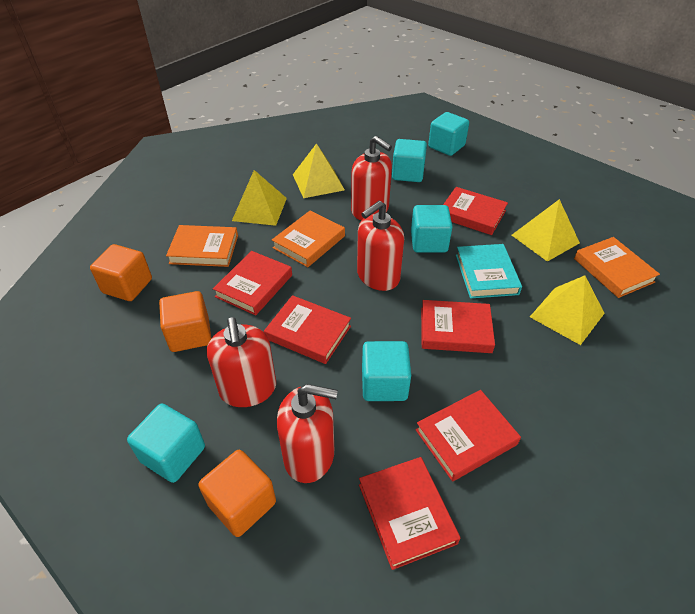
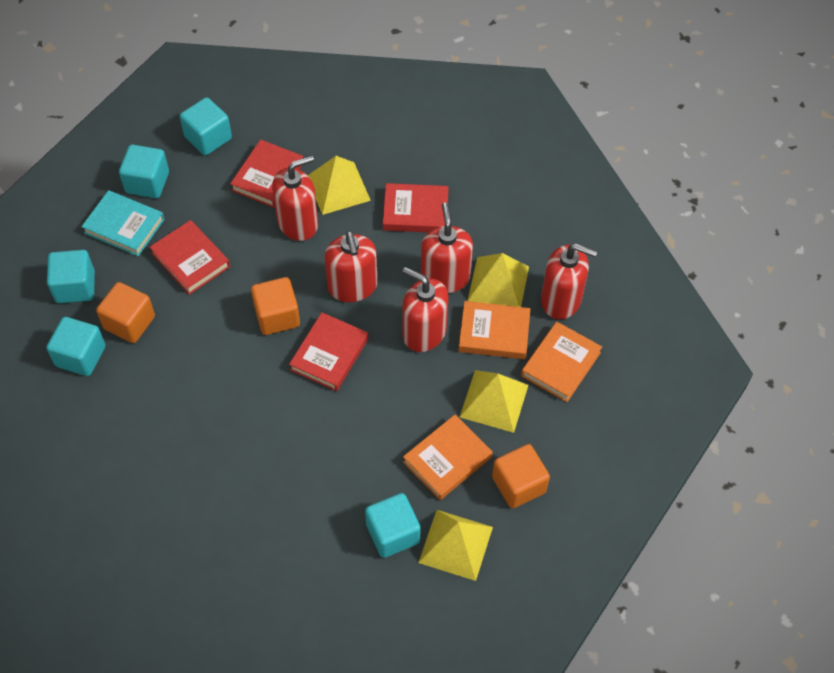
red book: [213,251,292,316] [264,295,351,364] [359,457,460,570] [416,390,521,482] [421,300,495,353] [443,187,508,235] = 6 -> [149,220,230,295] [230,139,303,208] [289,312,368,391] [383,183,449,232] = 4
red soap dispenser: [207,317,276,407] [277,384,338,483] [351,136,392,220] [357,201,404,291] = 4 -> [272,155,318,241] [325,231,377,302] [402,267,448,352] [421,202,473,293] [541,244,597,319] = 5

